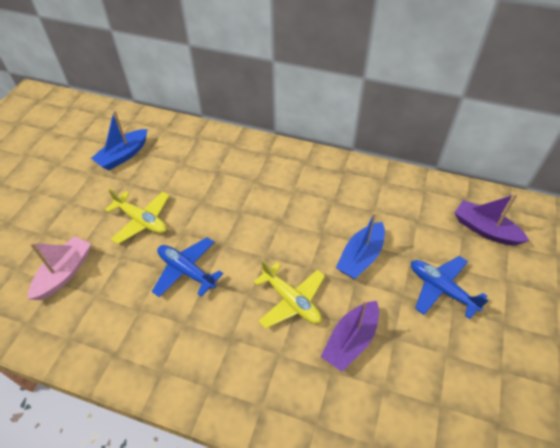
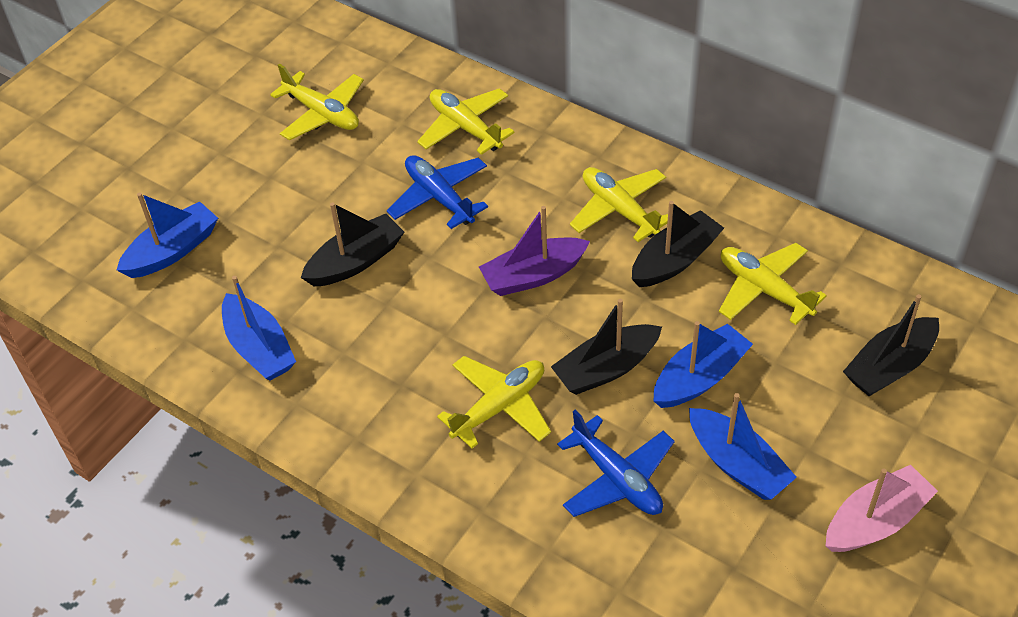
black boat: none = 0 -> [301,202,404,286] [551,299,662,395] [632,201,724,287] [843,294,939,396] = 4
blue boat: [91,110,147,170] [336,212,385,279] = 2 -> [117,193,218,278] [222,276,296,381] [653,321,753,408] [689,393,797,500] = 4
purple boat: [320,300,379,372] [455,193,529,245] = 2 -> [479,206,590,296] = 1
yellow plane: [105,188,169,244] [253,260,325,329] = 2 -> [270,64,364,140] [417,88,515,155] [437,356,551,448] [570,167,668,242] [719,243,827,325] = 5

